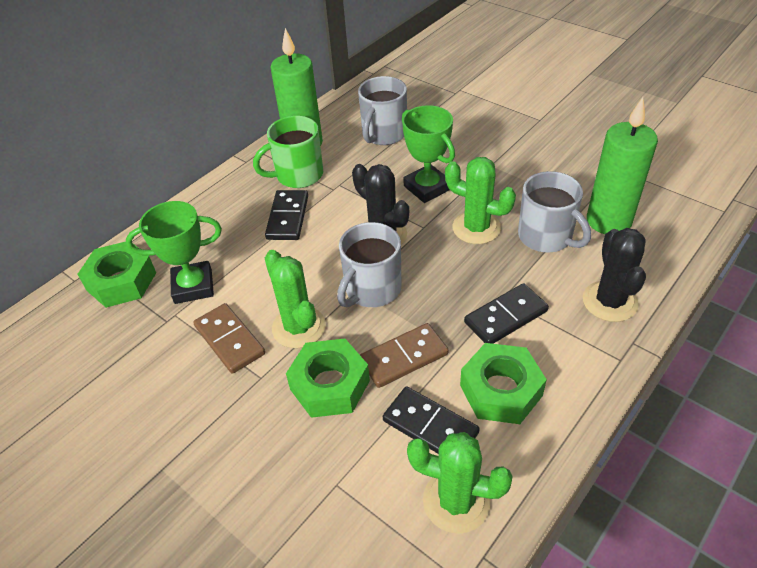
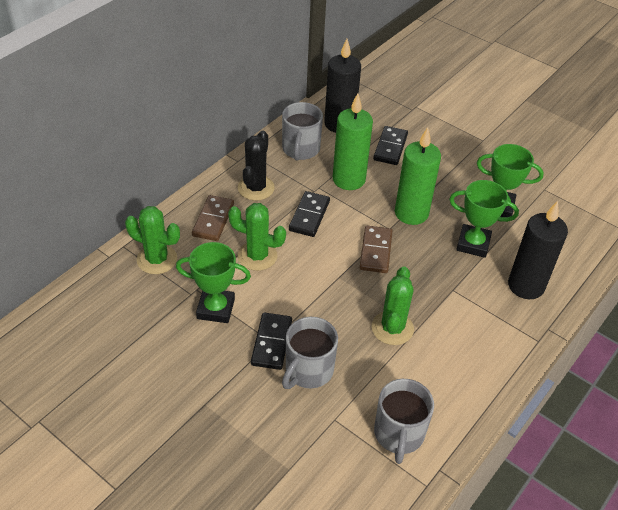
black cactus: [352,164,409,245] [583,228,646,322] = 2 -> [238,131,275,201] = 1
black candle: none = 0 -> [324,39,361,133] [508,201,568,299] = 2
green mug: [253,116,323,188] = 1 -> none = 0
green nut: [77,241,156,308] [286,339,370,418] [460,343,547,424] = 3 -> none = 0
green trophy: [126,201,222,304] [402,105,455,203] = 2 -> [176,242,251,323] [449,180,519,258] [477,144,544,217] = 3

